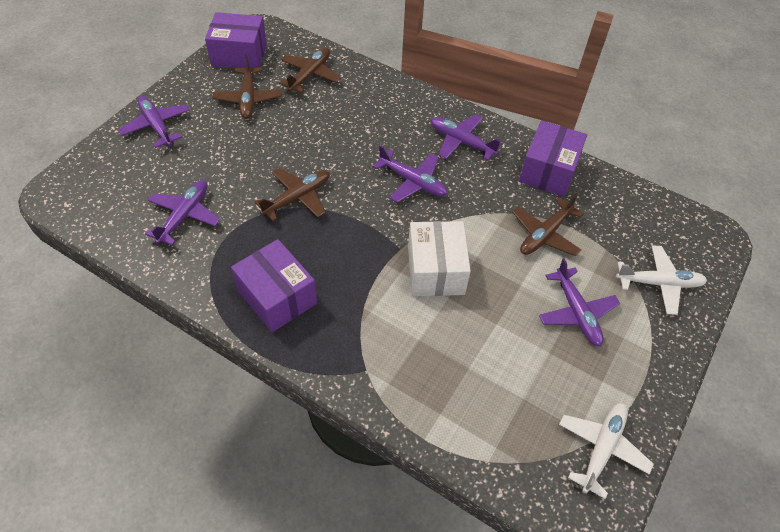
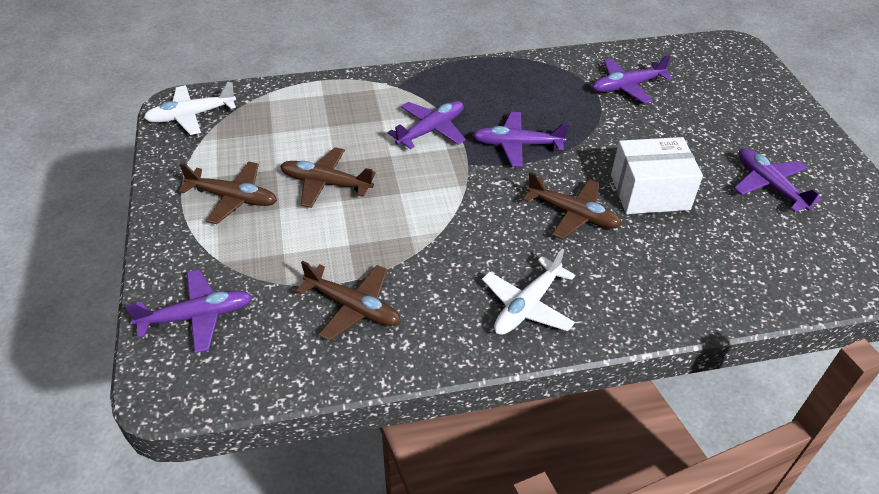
purple box: [205,12,267,68] [231,239,317,333] [519,120,587,197] = 3 -> none = 0

